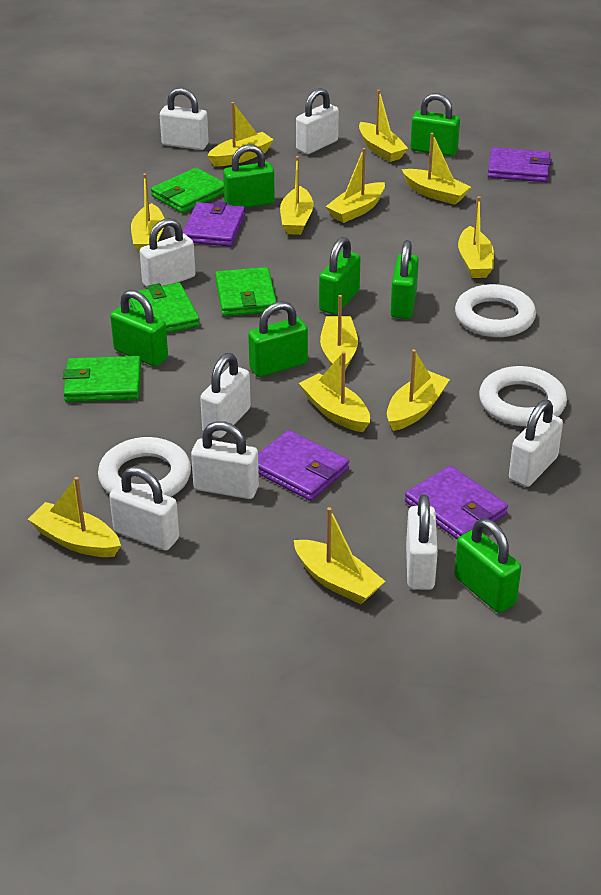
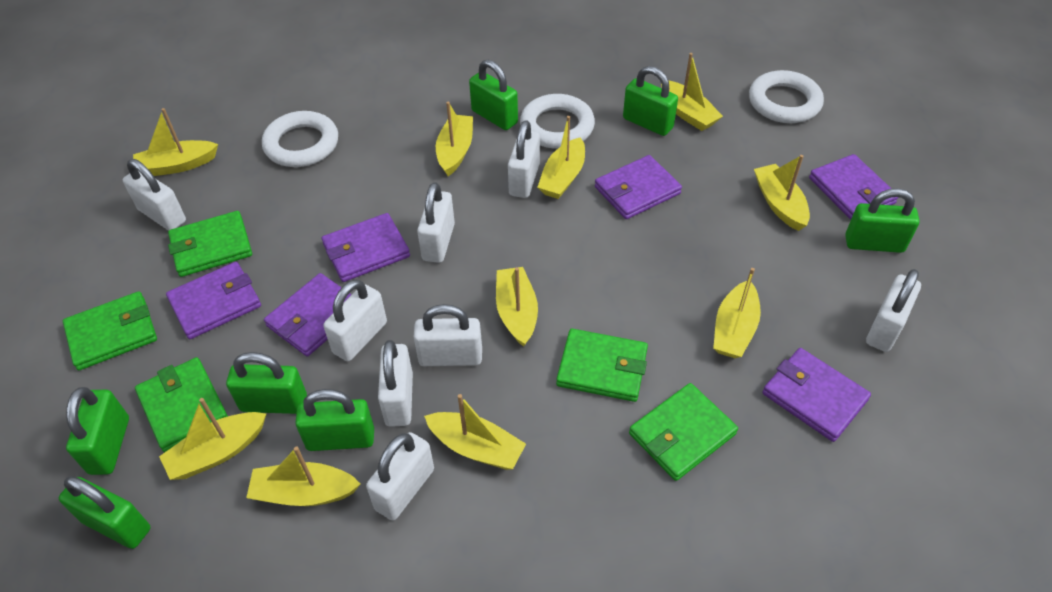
green wallet: [63,356,141,402] [129,283,200,333] [151,168,224,213] [215,267,277,316] = 4 -> [63,291,157,370] [135,357,228,452] [168,211,252,277] [556,329,648,402] [629,383,738,481] = 5
purple wallet: [183,201,245,247] [258,430,349,501] [405,465,508,540] [488,147,552,182] = 4 -> [166,262,261,339] [264,273,352,356] [322,213,410,282] [595,155,682,219] [762,348,871,442] [809,154,899,220] = 6
yellow boat: [28,477,121,557] [131,173,165,253] [207,102,274,166] [280,156,314,235] [294,507,385,604] [299,351,370,432] [320,295,358,371] [325,148,385,223] [359,90,408,162] [387,349,450,431] [402,133,471,205] [458,196,494,278] = 12 -> [133,108,218,176] [159,398,267,480] [246,446,360,506] [424,394,526,470] [436,102,473,176] [496,267,538,347] [537,116,585,199] [661,53,723,131] [713,268,761,358] [754,155,810,231] = 10

